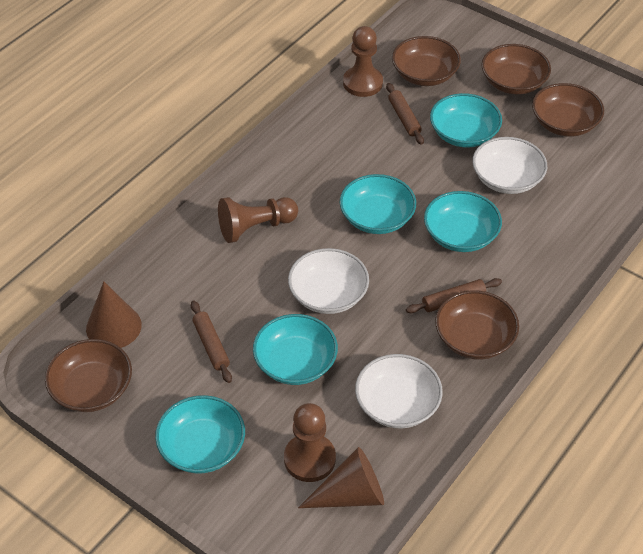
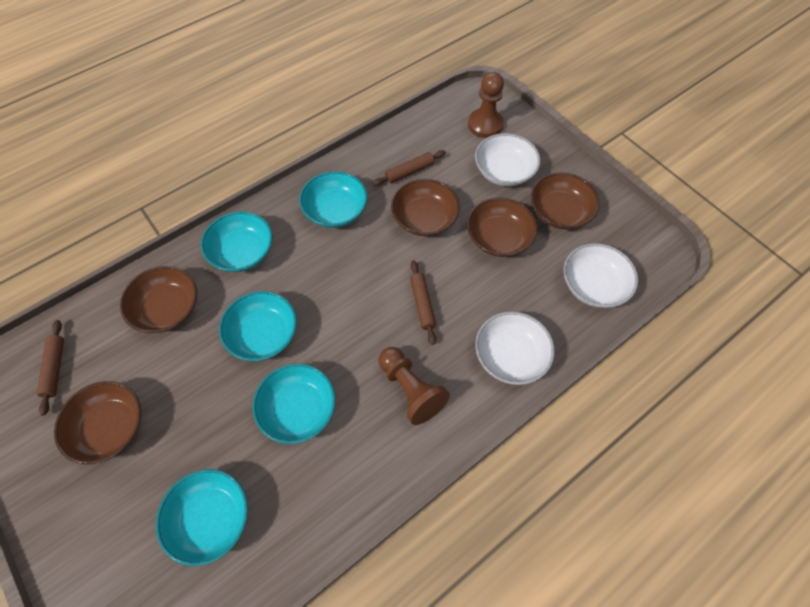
brown cone: [86,281,142,348] [298,447,384,508] = 2 -> none = 0
brown pawn: [218,197,298,243] [284,403,336,482] [343,26,383,97] = 3 -> [378,347,450,425] [468,72,504,138] = 2

